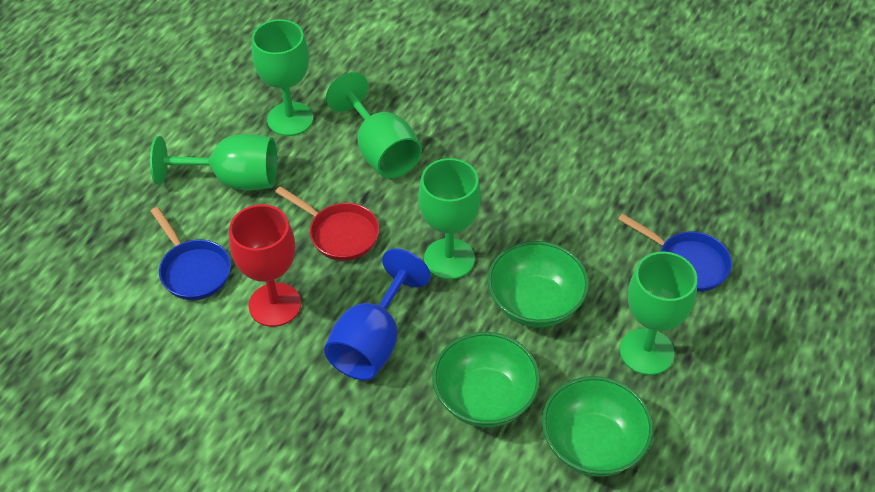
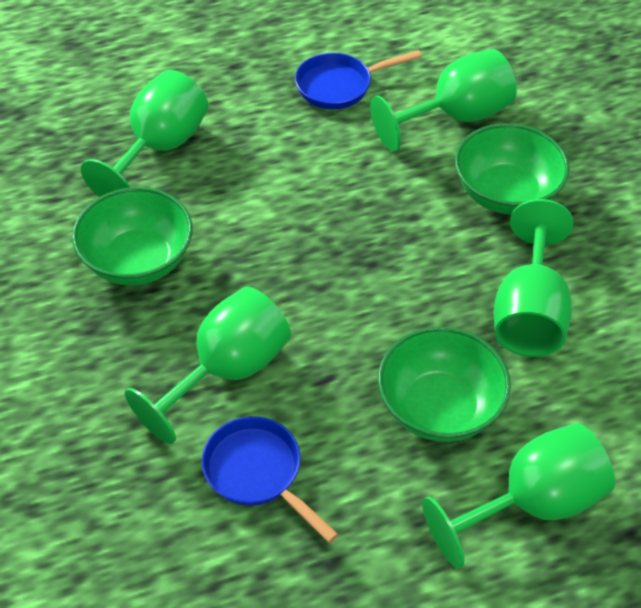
blue goblet: [324,249,431,381] = 1 -> none = 0
red goblet: [229,204,301,327] = 1 -> none = 0
red pan: [275,186,379,261] = 1 -> none = 0

